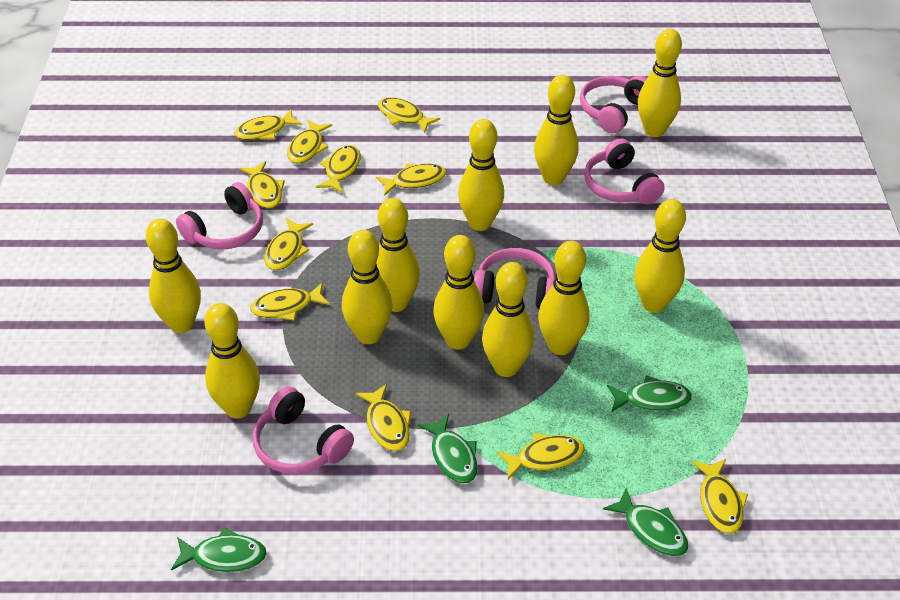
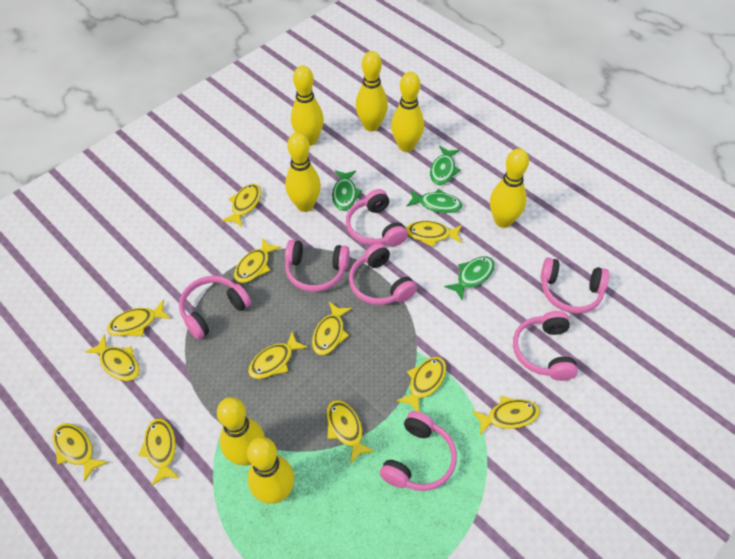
pink headphones: [176,182,263,250] [252,386,354,474] [474,248,555,309] [580,76,647,133] [584,138,665,204] = 5 -> [179,276,251,340] [285,240,350,292] [346,189,408,247] [349,243,417,305] [380,411,457,491] [513,311,578,381] [541,258,609,314] = 7
yellow bowling pin: [146,218,201,333] [204,303,260,419] [342,230,393,344] [376,198,420,312] [433,235,484,350] [458,119,504,231] [482,262,534,377] [534,75,579,185] [538,241,590,355] [634,199,686,313] [638,29,682,137] = 11 -> [217,397,265,466] [247,437,294,504] [285,132,321,212] [291,65,324,146] [355,51,388,132] [391,72,424,152] [490,148,529,228] = 7
yellow fish: [235,109,303,140] [239,161,285,209] [251,283,330,321] [264,218,313,270] [287,119,332,164] [316,145,361,193] [355,384,411,451] [376,164,446,195] [378,97,440,133] [497,433,585,479] [692,459,748,534] = 11 -> [53,423,108,482] [85,334,139,381] [107,300,170,336] [138,418,180,486] [222,184,261,227] [234,238,281,283] [248,332,308,379] [312,302,352,355] [326,400,375,464] [397,357,446,412] [406,221,462,247] [472,396,540,435] = 12

